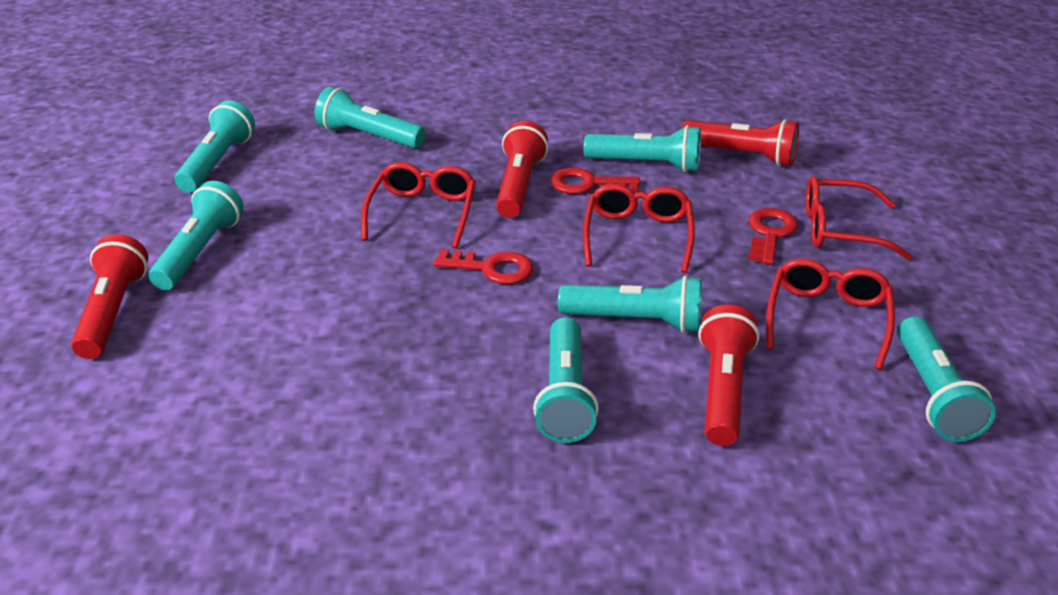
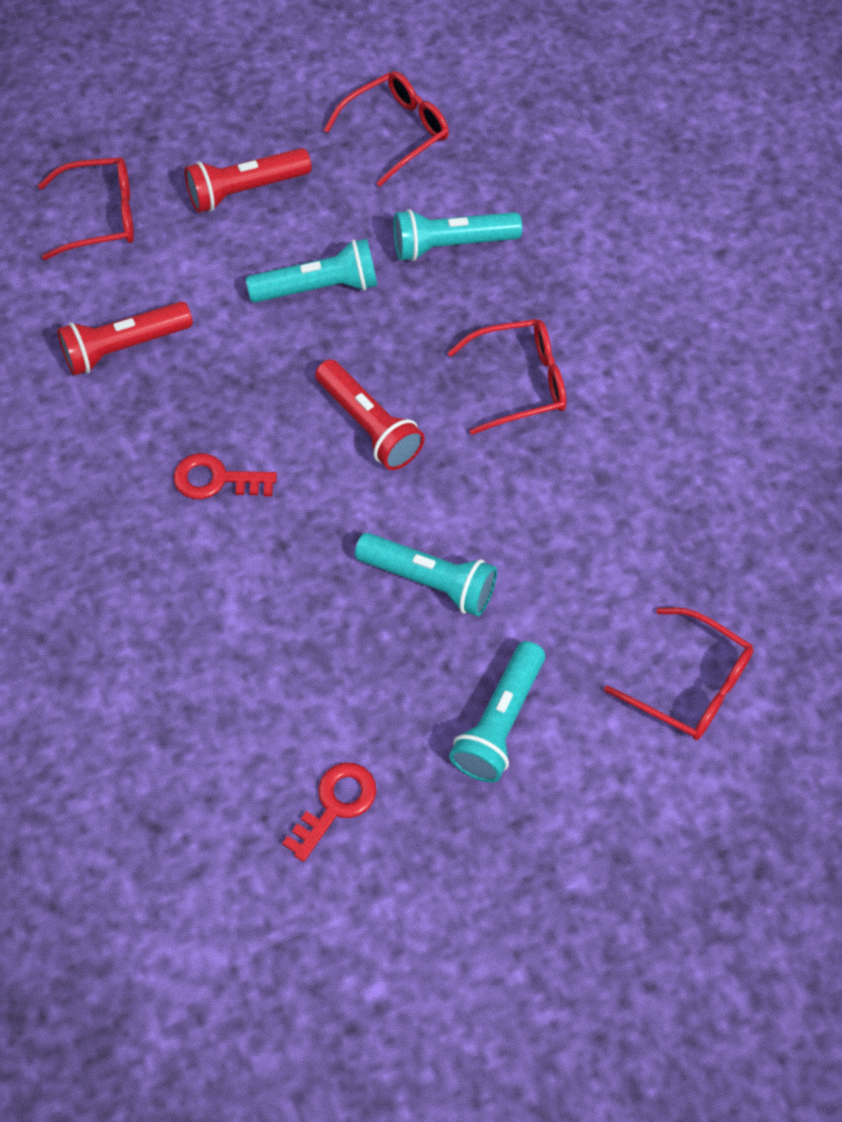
red flashlight: [71,234,148,359] [496,121,548,218] [682,119,799,166] [698,304,759,446] = 4 -> [57,301,193,376] [185,148,312,213] [315,359,425,470] = 3
red key: [433,249,533,284] [550,168,640,194] [748,208,798,265] = 3 -> [173,453,277,499] [282,763,377,862] = 2
turquoise flashlight: [149,181,244,290] [175,100,255,192] [315,86,425,148] [533,317,599,443] [558,275,702,333] [584,125,701,173] [898,316,996,442] = 7 -> [246,239,377,303] [355,533,497,616] [393,209,522,261] [449,641,545,783] = 4

